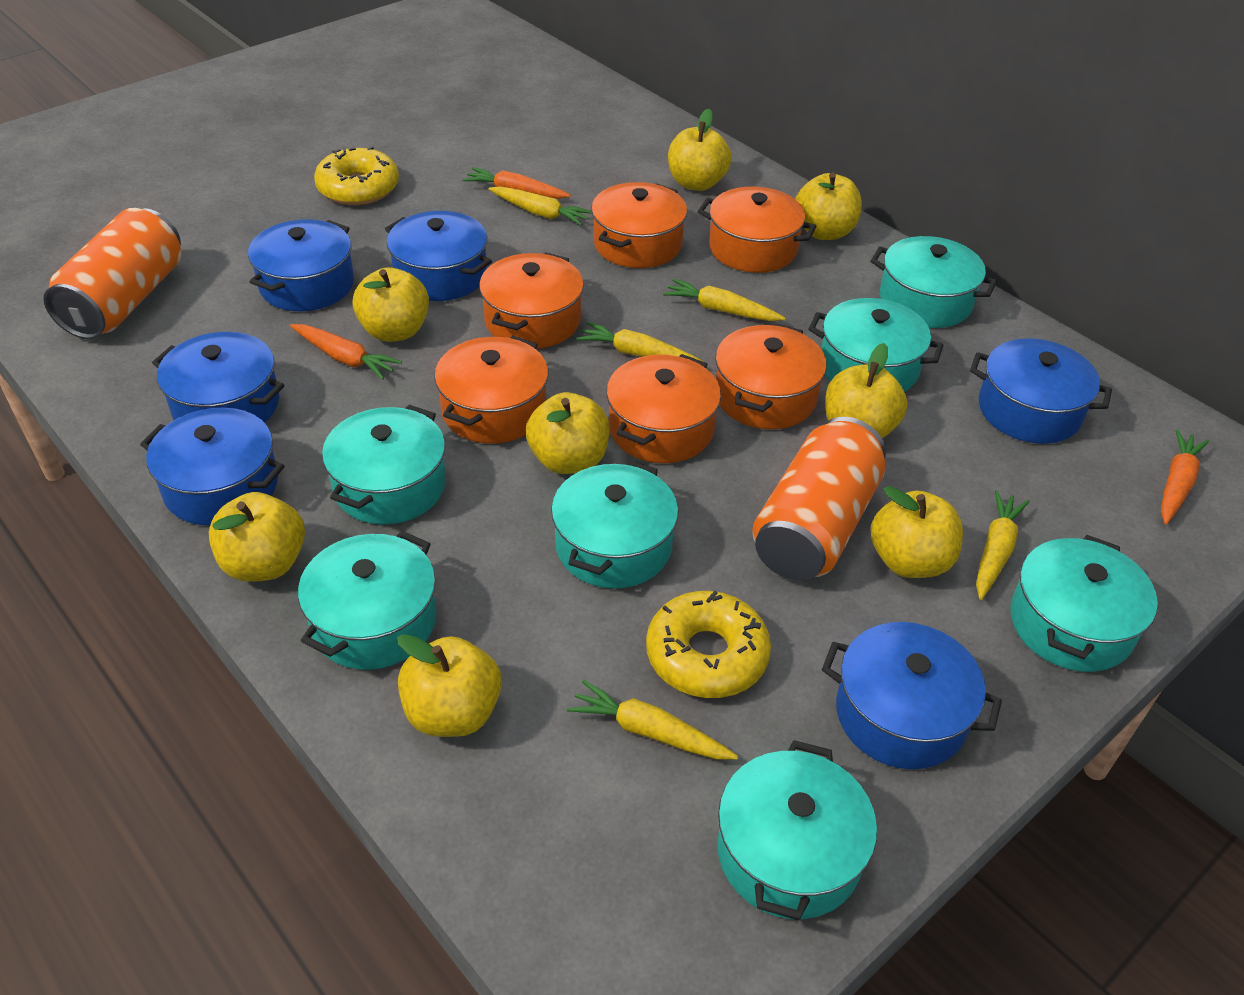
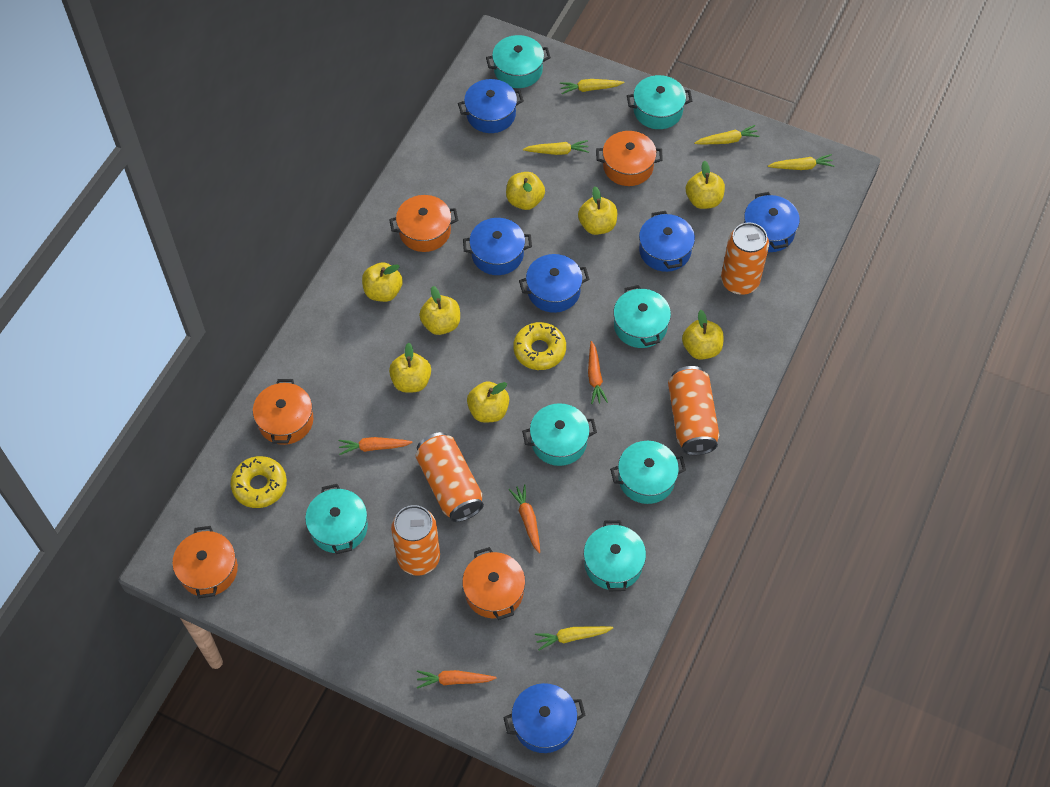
orange can: [43,208,181,339] [752,417,886,581] = 2 -> [391,505,440,576] [415,432,484,522] [668,366,719,455] [721,222,769,295] = 4
orange carrot: [290,324,402,379] [462,167,571,199] [1161,429,1209,524] = 3 -> [339,437,413,455] [417,670,497,689] [509,484,540,553] [588,341,608,404] = 4
orange pot: [434,335,548,444] [479,252,584,348] [591,182,687,268] [606,354,721,463] [698,187,817,273] [715,323,827,429] = 6 -> [172,526,238,598] [253,379,313,445] [389,195,458,252] [462,547,525,620] [596,131,663,186] = 5

